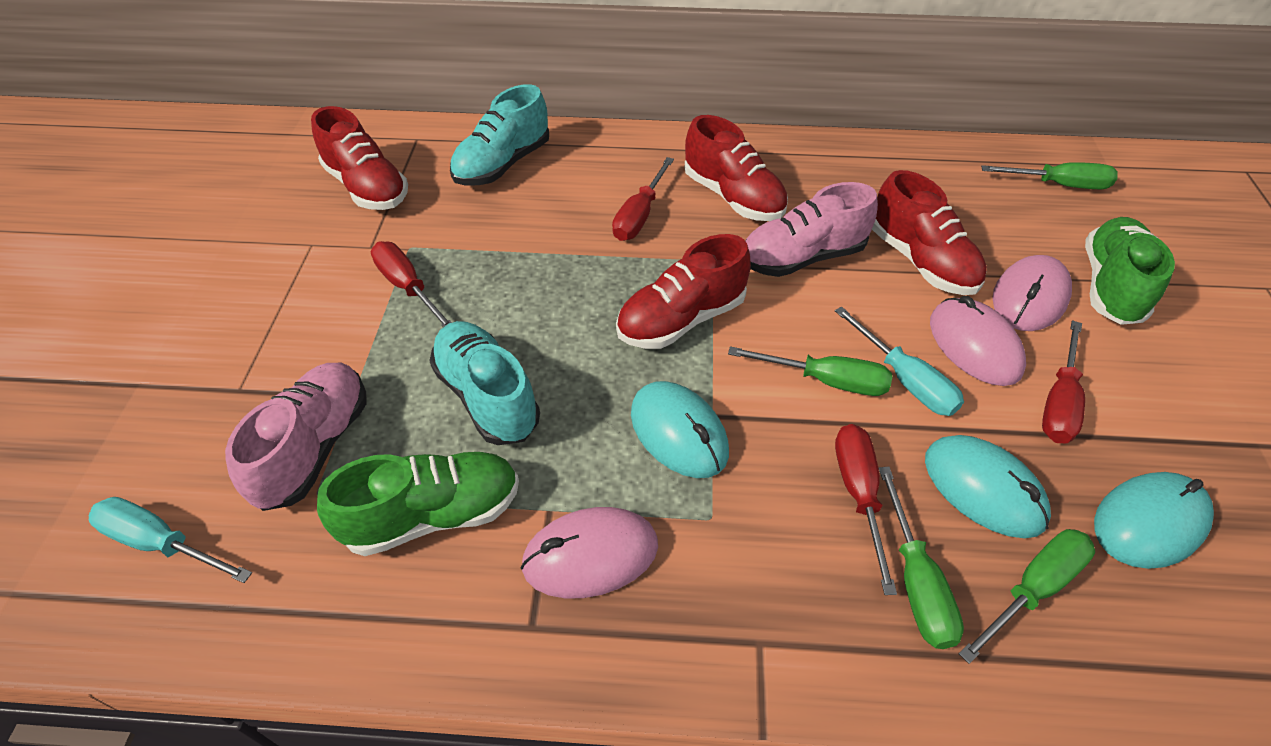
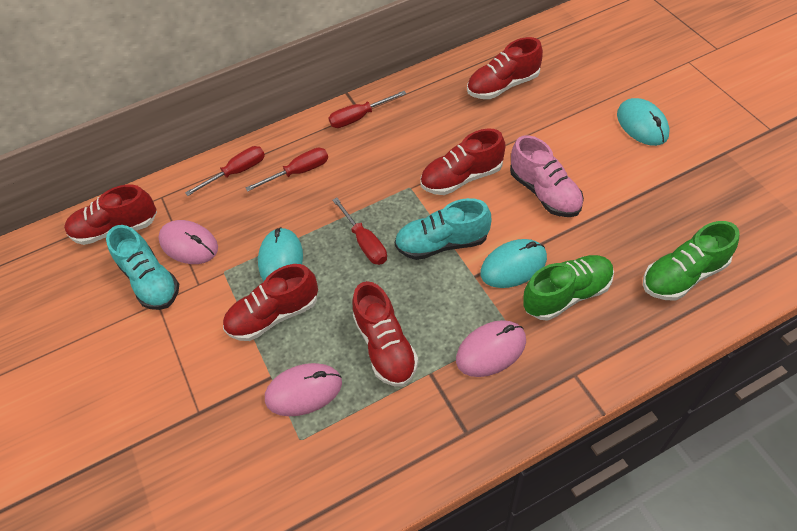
green screwdriver: [728,346,893,396] [878,467,964,649] [958,529,1095,664] [981,162,1118,189] = 4 -> none = 0
pink shoe: [225,363,367,511] [746,182,878,277] = 2 -> [510,135,584,217] = 1
red shoe: [311,106,408,210] [616,234,751,349] [685,115,788,221] [872,170,987,295] = 4 -> [64,185,157,245] [223,264,318,341] [352,281,418,387] [420,129,505,195] [467,37,543,99] = 5
turquoise screwdriver: [89,497,252,583] [835,307,964,416] = 2 -> none = 0

